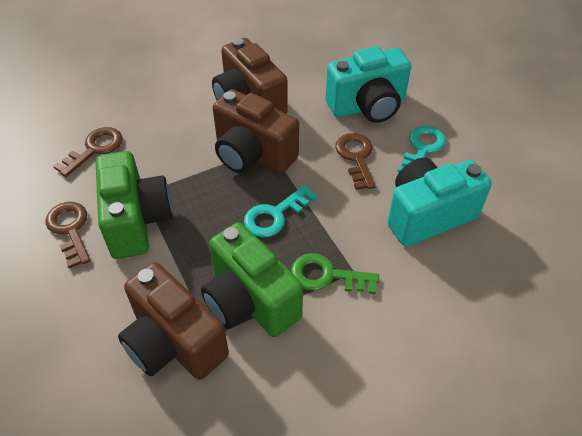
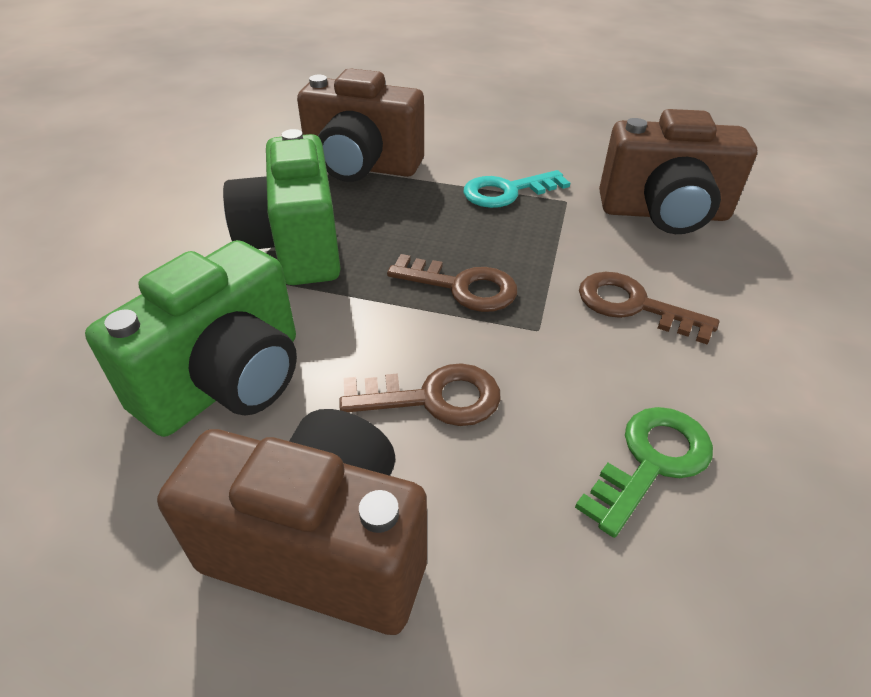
turquoise camera: [325,46,411,123] [387,158,492,247] = 2 -> none = 0
turquoise key: [244,185,317,237] [398,126,446,172] = 2 -> [463,170,570,208] = 1

